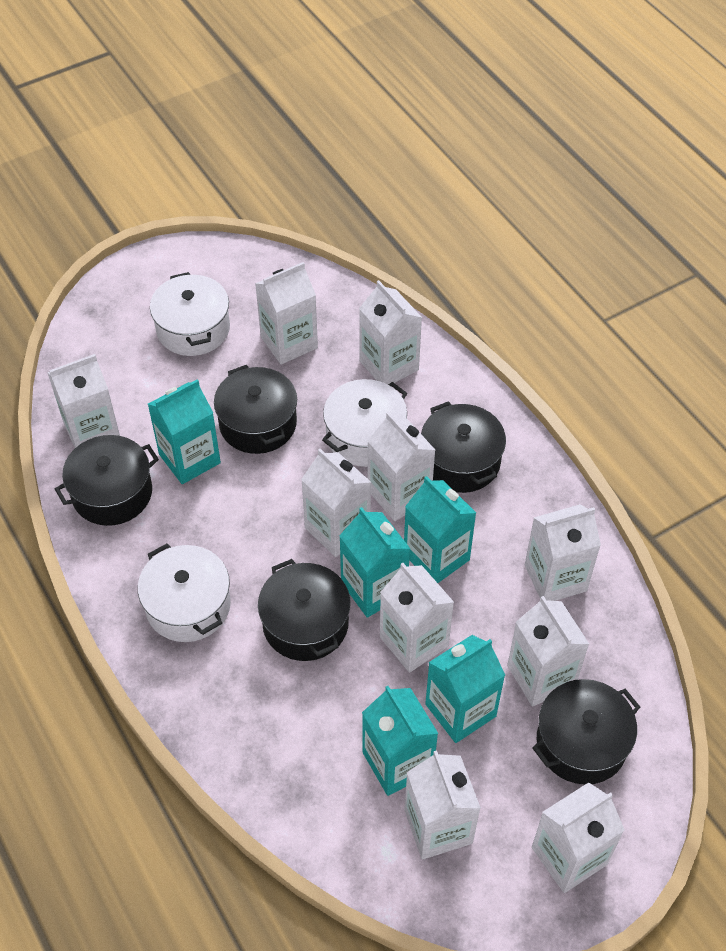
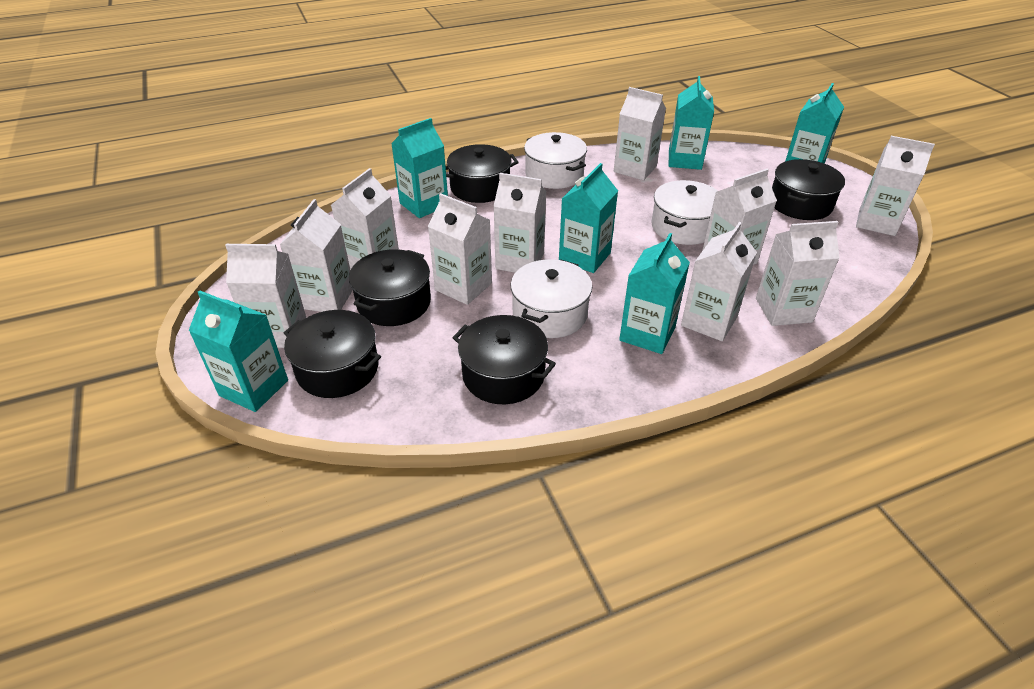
turquoise carton: [148,379,221,484] [339,507,410,618] [362,686,438,796] [404,476,476,583] [425,635,505,743] = 5 -> [189,290,288,412] [391,118,448,218] [559,163,618,273] [619,233,690,354] [669,76,714,170] [785,83,844,164] = 6

